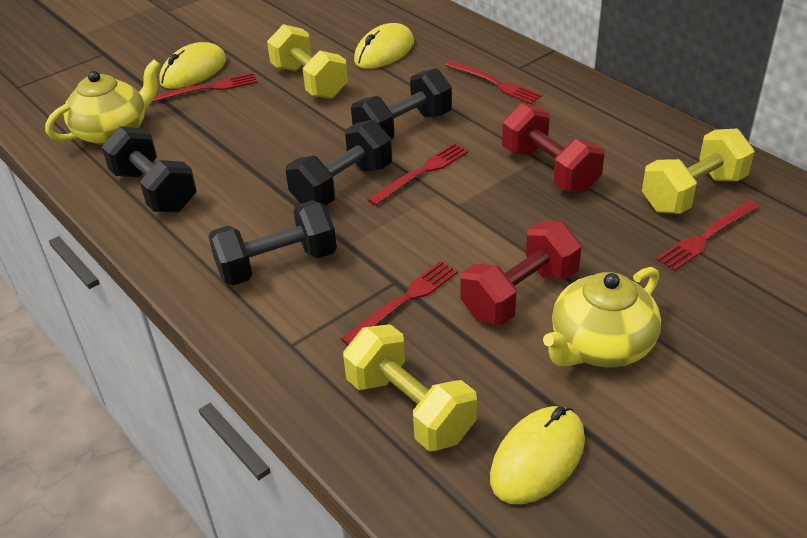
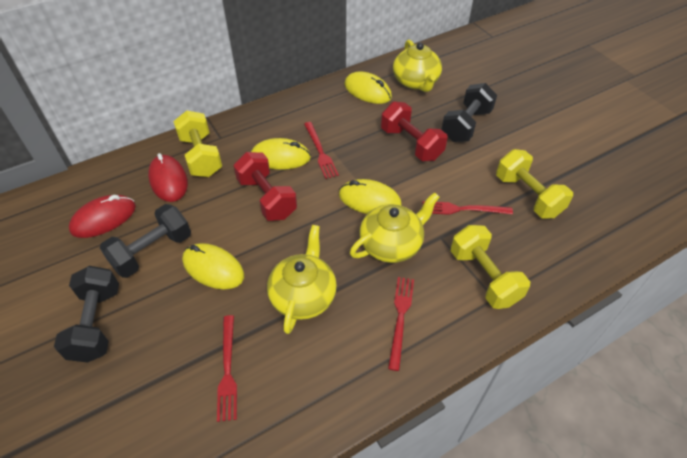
black dumbbell: [102,126,197,212] [208,200,337,286] [285,120,392,206] [351,68,452,140] = 4 -> [54,266,119,363] [100,204,191,278] [441,83,497,142] = 3
red fork: [151,73,257,103] [341,261,458,345] [367,143,468,206] [445,60,542,104] [656,200,759,271] = 5 -> [217,315,237,422] [304,122,339,179] [388,277,414,371] [422,201,513,215] = 4
red mouse: none = 0 -> [69,195,136,238] [148,153,188,202] = 2
yellow mouse: [159,42,226,89] [354,23,414,69] [490,406,585,504] = 3 -> [182,243,244,289] [251,138,311,170] [339,179,402,214] [345,71,392,104] = 4
yellow teapot: [45,59,161,145] [543,267,661,367] = 2 -> [267,225,337,334] [350,192,440,263] [393,40,442,92] = 3

